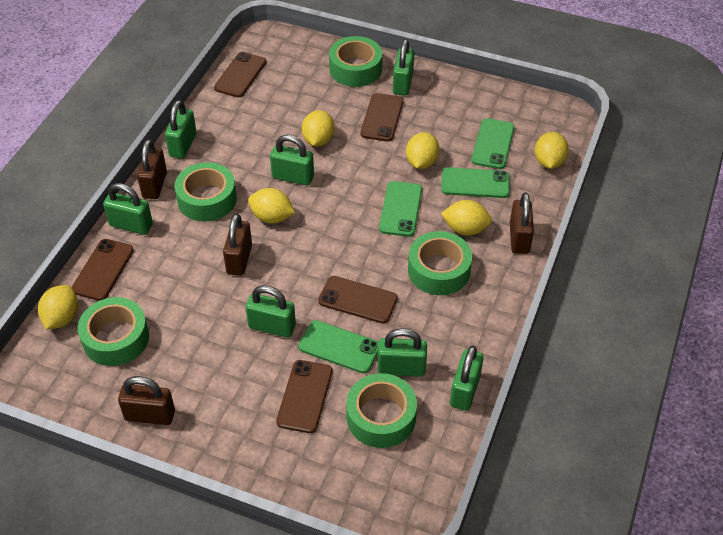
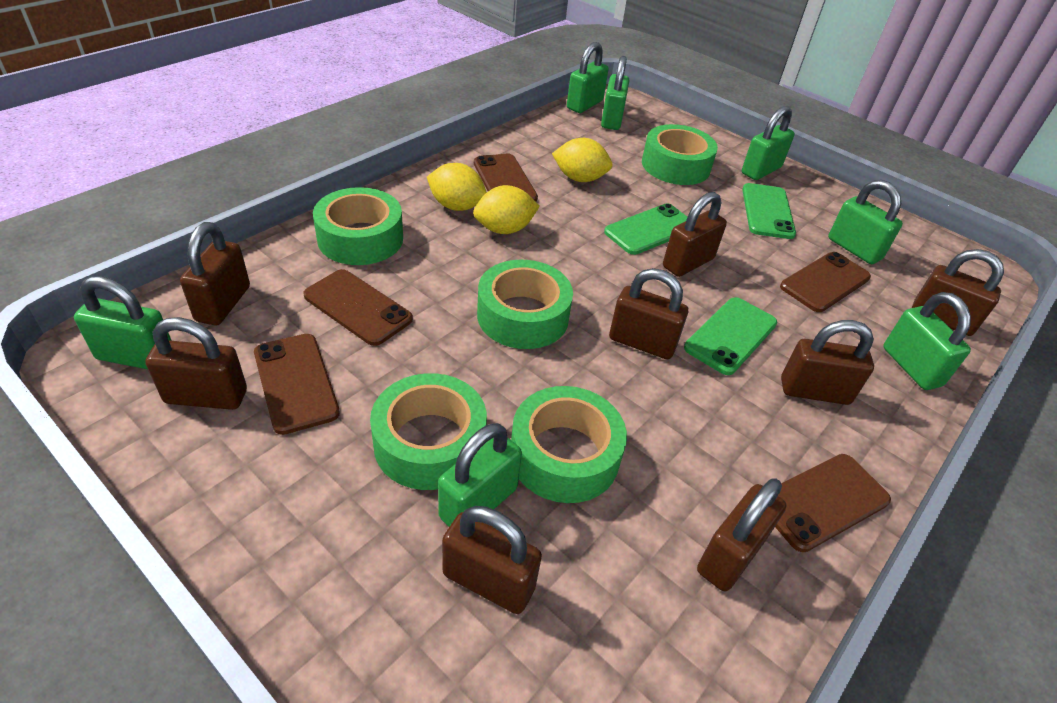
brown padlock: [118,376,175,425] [137,139,167,199] [223,214,252,276] [510,193,534,254] = 4 -> [145,317,247,410] [180,222,250,325] [442,506,542,614] [609,268,688,359] [663,192,727,277] [697,478,787,591] [781,320,874,405] [912,249,1004,336] = 8
green phone: [298,320,379,373] [379,181,422,237] [441,167,510,198] [471,118,515,169] = 4 -> [604,203,687,255] [684,297,777,375] [742,183,796,239] = 3
yellow lemon: [38,285,78,329] [248,188,295,223] [302,110,335,146] [406,132,440,169] [441,200,492,236] [535,132,569,169] = 6 -> [427,163,487,211] [473,185,540,234] [552,138,613,182] = 3

